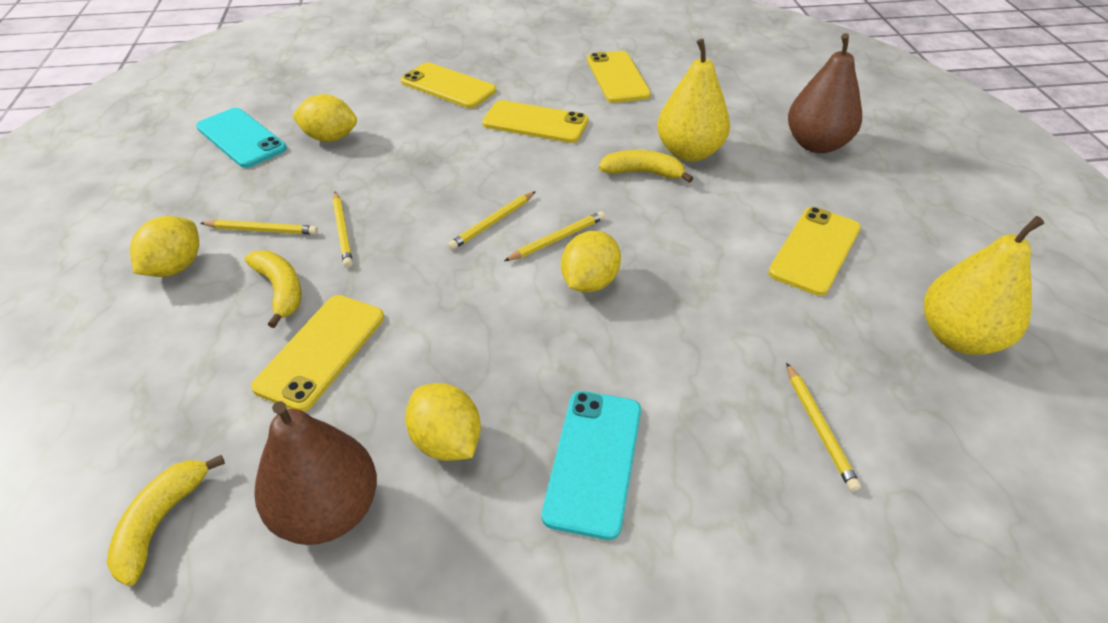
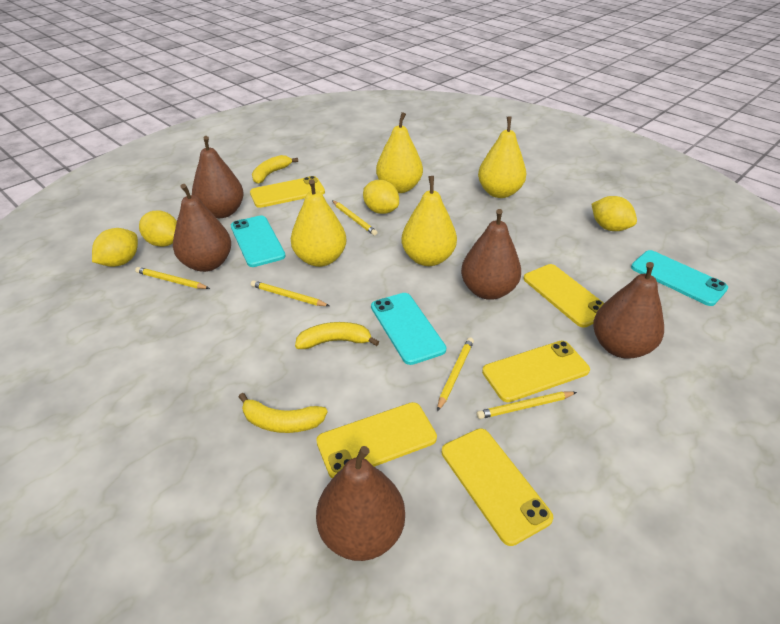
brown pear: [255,401,377,545] [788,33,862,153] = 2 -> [173,184,231,272] [192,136,244,218] [316,446,405,561] [461,209,521,300] [593,262,664,359] = 5
turquoise phone: [196,108,287,168] [542,391,641,540] = 2 -> [231,215,286,267] [371,293,446,365] [631,250,728,306] = 3
yellow pear: [657,39,730,161] [924,216,1044,355] = 2 -> [291,179,347,267] [376,112,423,193] [402,176,457,266] [478,116,527,198] = 4

